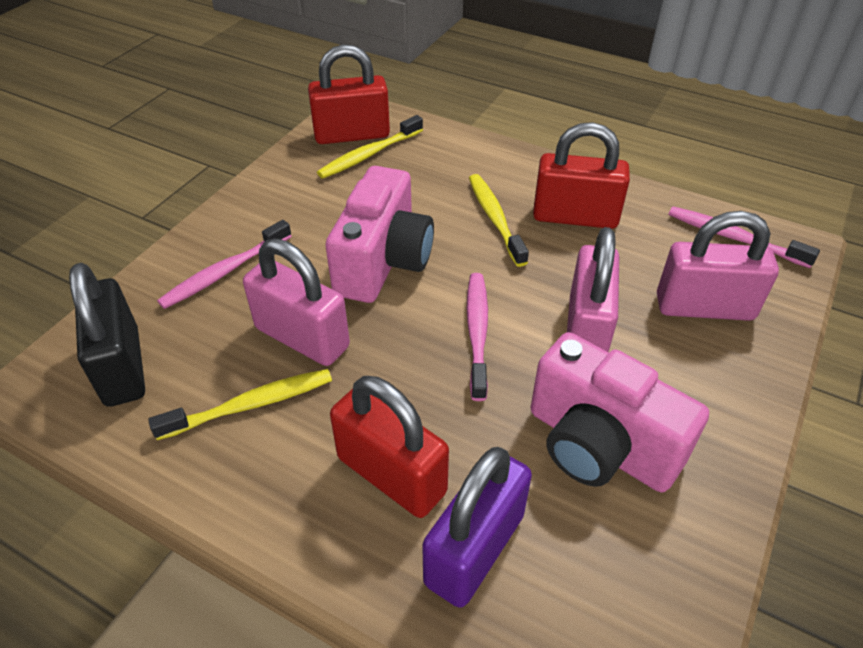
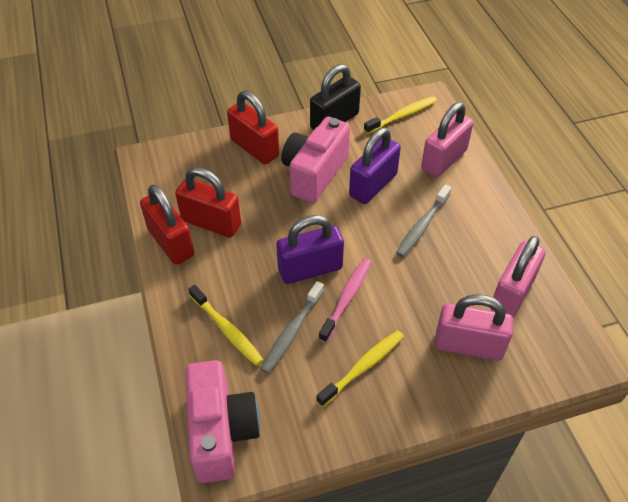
grey toothbrush: none = 0 -> [261,281,324,374] [396,184,451,257] = 2
pink toothbrush: [157,220,292,309] [467,273,488,401] [668,206,820,268] = 3 -> [318,258,371,343] = 1
purple padlock: [422,447,532,608] = 1 -> [276,215,344,284] [349,128,401,204] = 2

